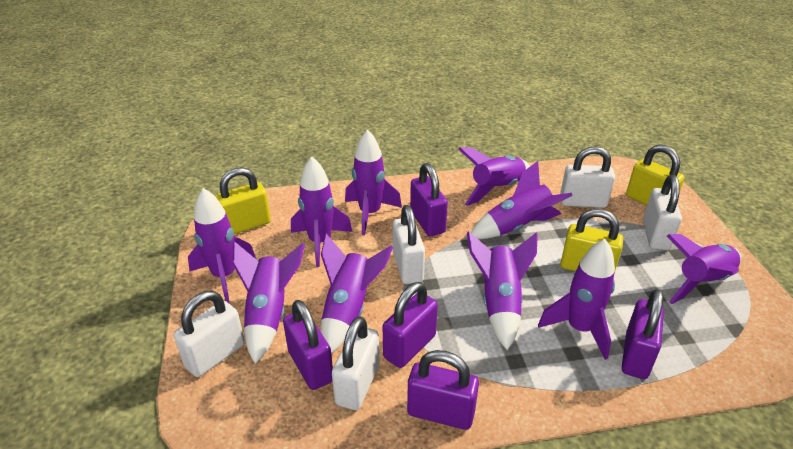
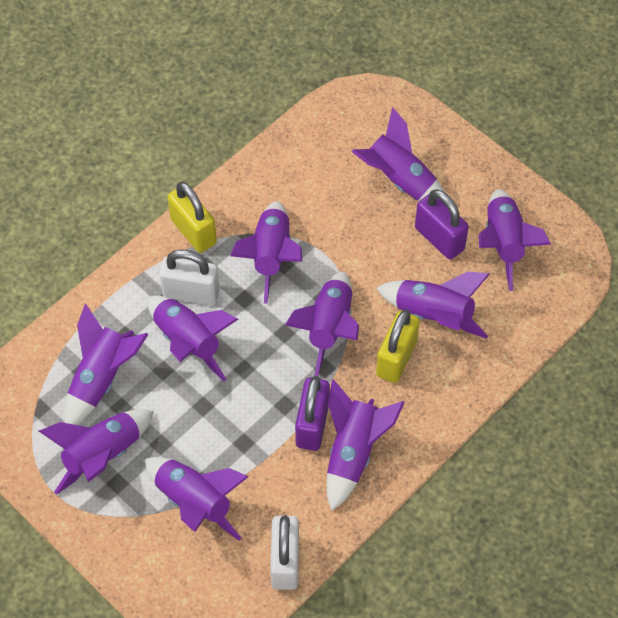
purple padlock: [283,300,333,390] [383,282,438,368] [407,350,479,430] [410,163,448,236] [622,289,664,379] = 5 -> [295,376,330,451] [415,189,469,260] = 2
white padlock: [174,291,245,377] [332,316,379,410] [393,205,425,284] [560,146,615,208] [643,175,682,250] = 5 -> [159,250,220,305] [270,515,299,590] = 2
yellow padlock: [215,167,271,234] [561,209,623,274] [626,145,685,205] = 3 -> [167,182,217,253] [376,309,420,383] = 2

